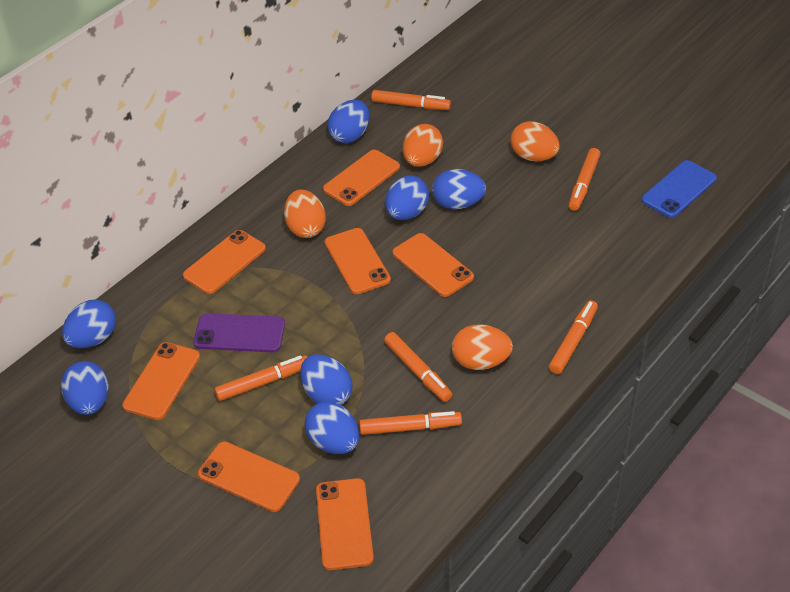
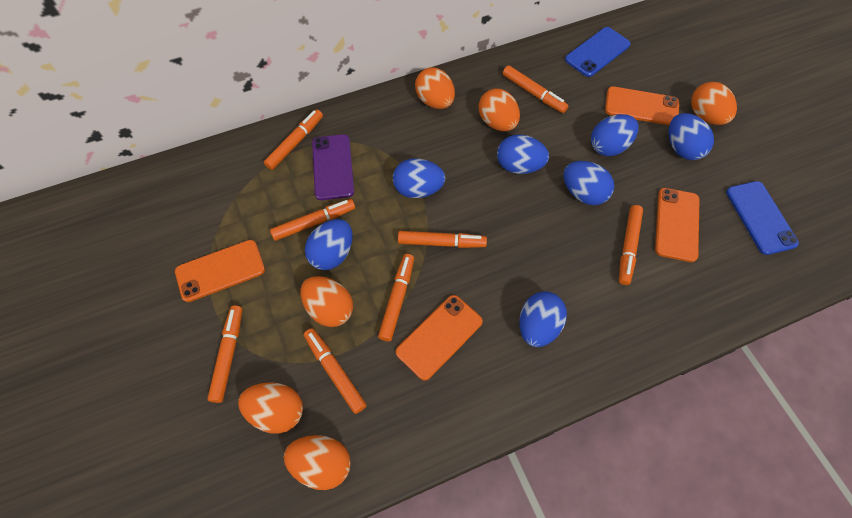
blue phone: [642,160,717,218] = 1 -> [565,27,631,77] [726,181,799,255] = 2
orange egg: [284,189,326,238] [403,124,443,167] [452,324,513,370] [510,121,560,161] = 4 -> [238,382,303,434] [284,435,351,490] [300,276,353,327] [415,67,455,109] [478,88,520,131] [691,82,737,125] = 6
orange marker: [214,355,307,401] [359,411,462,435] [371,90,451,110] [384,332,452,402] [549,300,598,374] [569,148,601,211] = 6 -> [207,306,242,403] [264,109,323,170] [270,199,355,241] [304,328,367,414] [378,254,414,342] [398,231,487,248] [503,65,569,113] [619,205,643,285] = 8
orange phone: [122,342,200,420] [183,230,266,294] [198,442,300,512] [316,478,374,570] [323,150,400,206] [325,228,391,294] [392,233,474,297] = 7 -> [175,240,265,302] [396,295,483,381] [605,86,679,125] [655,188,700,262] = 4

